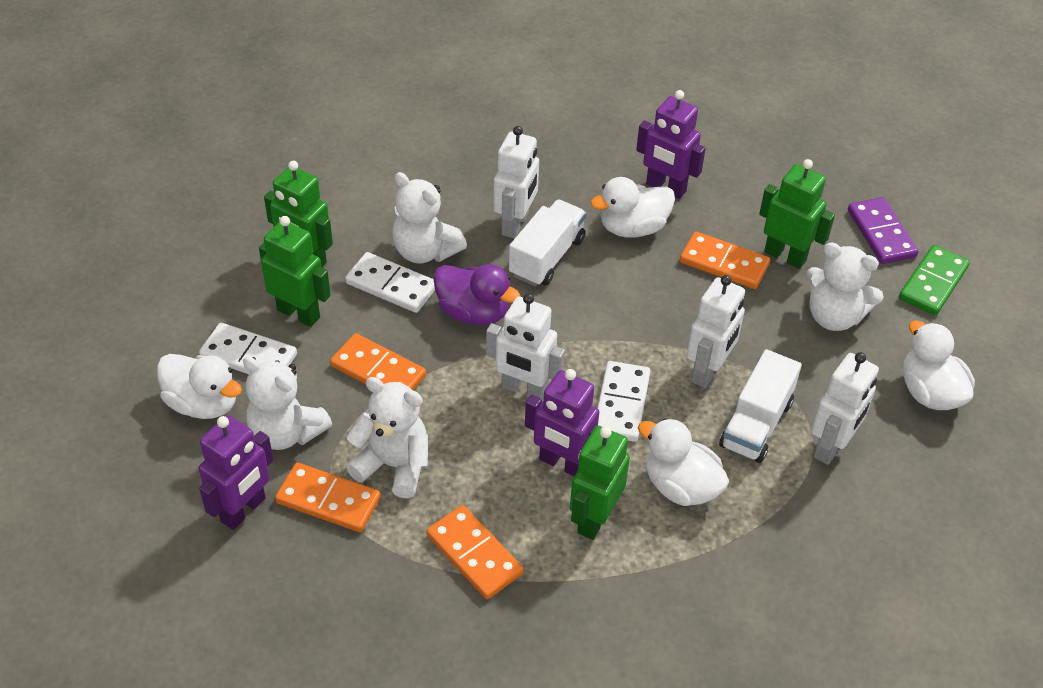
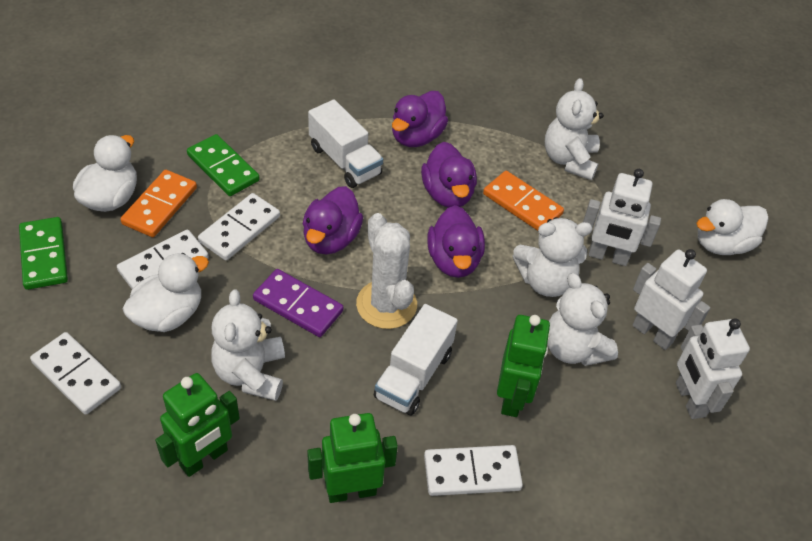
green domino: [899,245,970,315] = 1 -> [19,217,68,290] [187,134,260,196] = 2
green robot: [259,216,331,327] [264,161,333,268] [570,426,630,540] [759,159,835,269] = 4 -> [155,373,240,477] [307,413,398,503] [497,315,550,417] = 3
orange domino: [275,463,381,532] [330,333,426,390] [426,505,524,599] [680,232,770,289] = 4 -> [120,170,197,237] [483,171,564,231] = 2
purple duck: [433,264,521,326] = 1 -> [303,186,363,254] [392,91,448,147] [421,142,477,208] [427,205,485,278] = 4
purple robot: [199,415,273,530] [525,369,599,476] [636,90,706,199] = 3 -> none = 0
white cactus: none = 0 -> [356,213,417,329] = 1
white domino: [199,323,297,374] [345,252,435,313] [597,361,650,442] = 3 -> [30,332,121,415] [117,230,209,289] [198,193,280,261] [424,445,523,496] = 4
white duck: [157,354,242,419] [590,177,675,238] [638,418,729,506] [903,320,975,410] = 4 -> [73,135,137,212] [123,253,209,332] [696,199,768,255] = 3
white robot: [486,293,565,401] [493,126,539,239] [686,275,745,388] [811,352,879,465] = 4 -> [583,169,661,266] [632,249,710,350] [676,318,750,419] = 3

